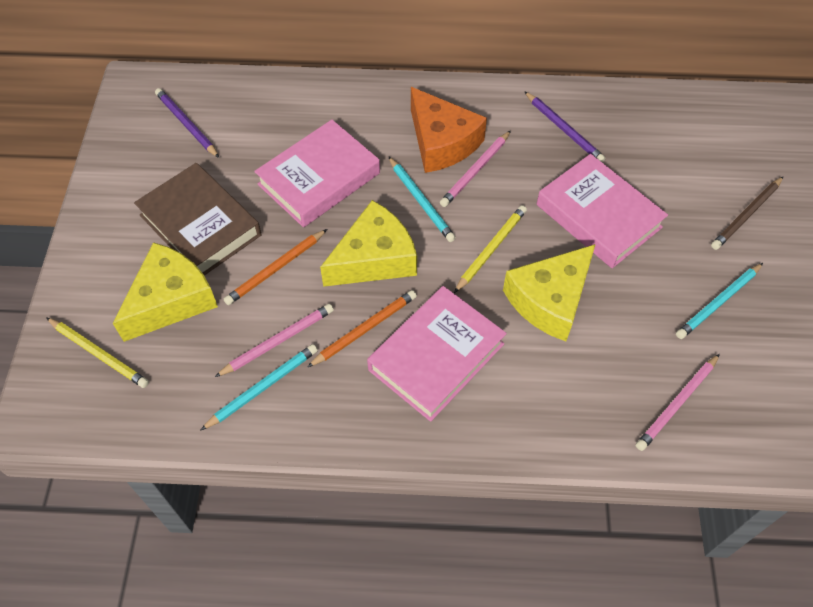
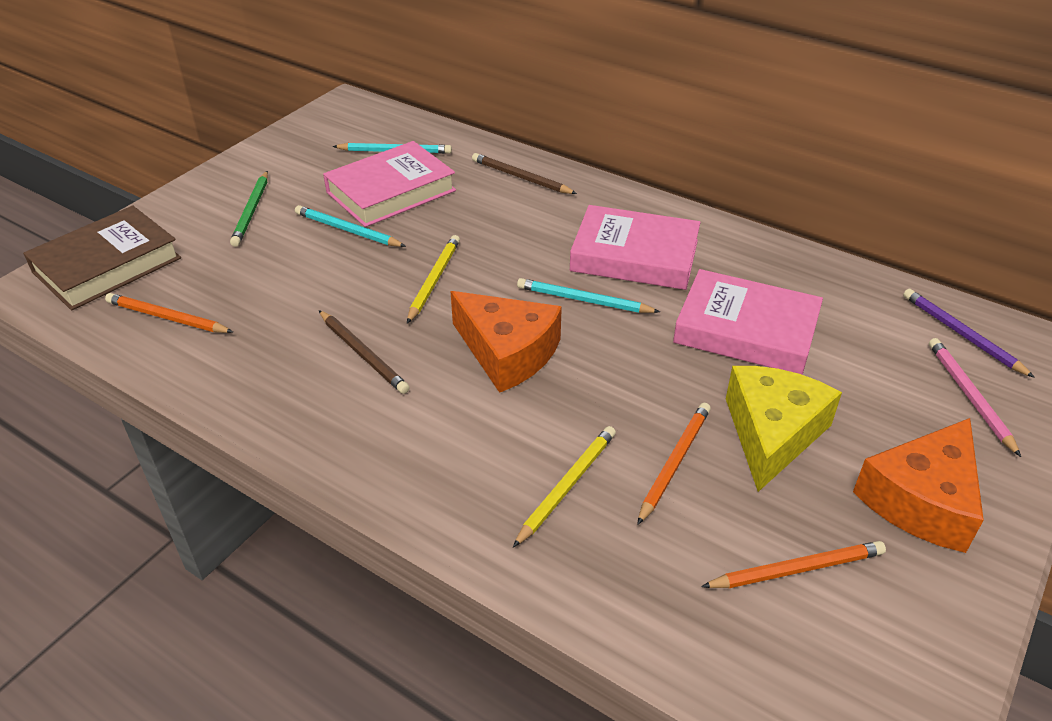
brown pencil: [711,176,784,250] = 1 -> [319,310,410,394] [472,153,577,194] = 2
green pencil: none = 0 -> [230,171,268,247] = 1
orange cheese: [411,87,487,173] = 1 -> [451,291,562,393] [853,418,984,553] = 2
orange pencil: [224,229,327,305] [307,290,417,367] = 2 -> [105,293,233,333] [637,403,711,525] [701,541,886,588] = 3
pink pencil: [215,304,334,377] [440,130,511,207] [636,354,720,451] = 3 -> [929,338,1021,457] = 1
purple pencil: [155,88,219,158] [524,91,606,163] = 2 -> [903,289,1035,378] = 1
yellow cheese: [113,242,218,342] [320,200,417,287] [503,244,596,341] = 3 -> [726,366,842,492] = 1

